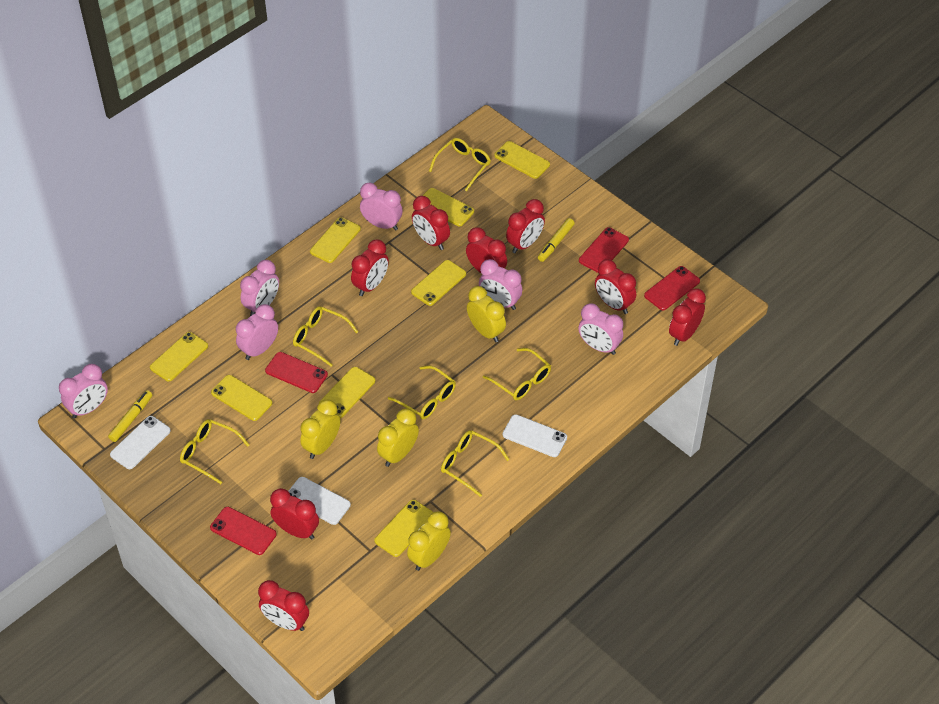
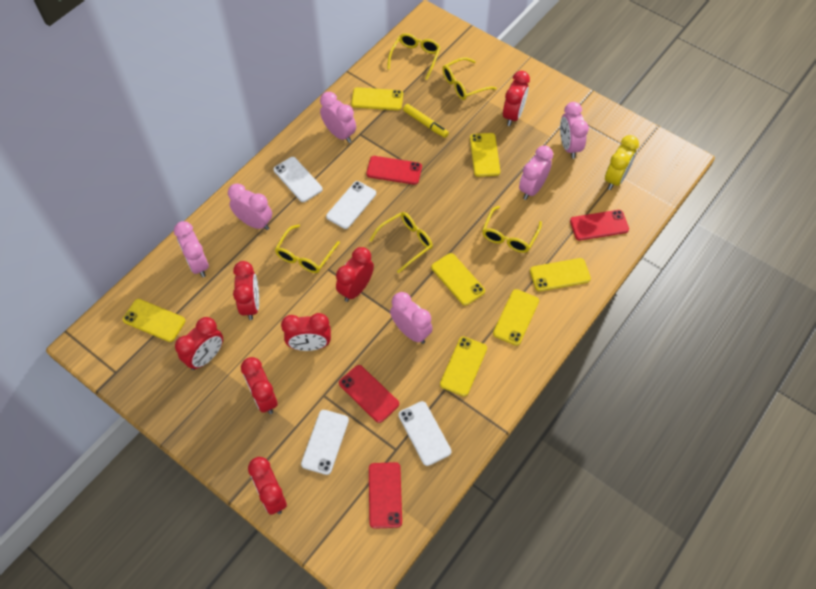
red clock: [258,580,309,631] [270,488,319,539] [351,239,389,296] [412,196,450,250] [466,227,507,273] [506,199,545,253] [595,260,636,314] [669,288,706,346] = 8 -> [175,317,223,370] [233,261,259,320] [241,357,278,414] [248,457,287,515] [281,313,331,351] [336,247,374,302] [503,71,530,126] = 7
white phone: [110,416,171,469] [288,477,351,525] [502,414,567,457] = 3 -> [273,157,323,202] [301,410,349,475] [326,181,376,229] [398,401,451,466] = 4
yellow clock: [300,399,340,459] [377,409,419,467] [407,511,451,571] [467,286,506,342] = 4 -> [605,135,639,190] = 1
yellow glasses: [180,419,249,484] [293,306,358,367] [388,366,456,419] [429,138,491,192] [441,430,510,497] [483,348,551,400] = 6 -> [275,224,340,273] [369,212,433,273] [387,33,441,80] [442,57,497,100] [482,206,542,253] = 5
yellow marker: [108,390,152,442] [538,218,575,262] = 2 -> [403,104,449,138] = 1
yellow phone: [150,332,208,381] [211,375,272,421] [310,217,361,263] [319,367,375,418] [374,500,433,557] [411,260,466,306] [423,188,474,226] [494,141,550,179] = 8 -> [123,299,186,342] [351,87,403,110] [431,253,485,306] [440,336,487,396] [470,133,500,177] [493,289,539,346] [530,258,591,291] = 7

